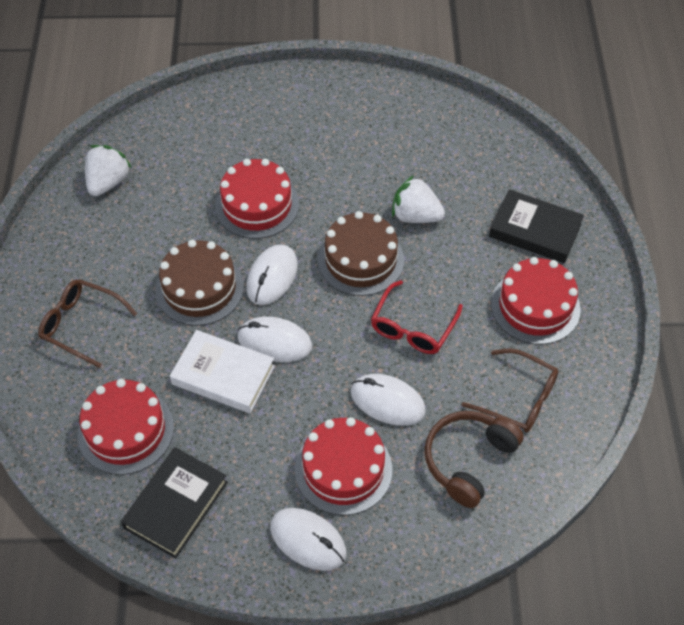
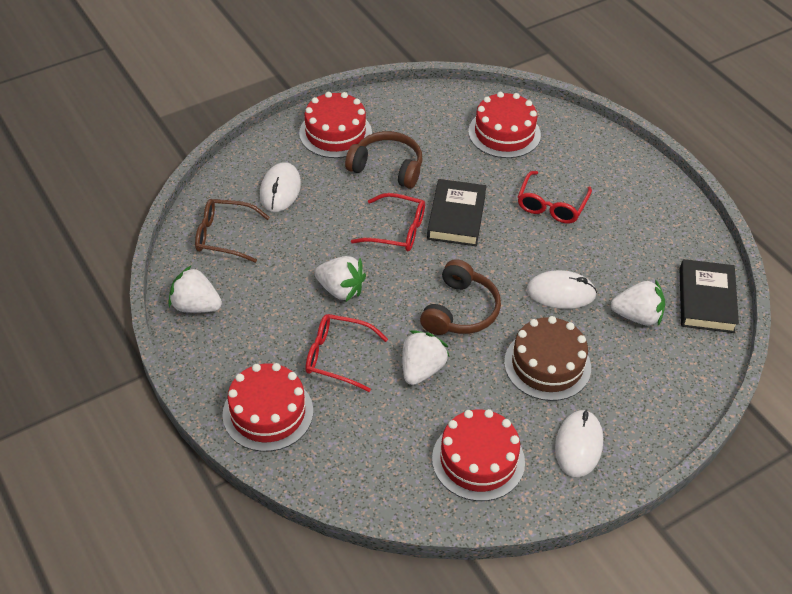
brown cake: [155,240,244,326] [318,211,404,296] = 2 -> [504,316,591,401] = 1
brown glasses: [38,279,137,368] [462,349,559,432] = 2 -> [195,199,270,263] = 1
brown headphones: [425,411,524,508] = 1 -> [345,131,422,189] [420,259,501,335] = 2
red glasses: [371,280,463,354] = 1 -> [305,314,388,392] [351,193,425,252] [518,171,592,224] = 3
white book: [170,330,275,413] = 1 -> none = 0
white mouse: [237,317,312,362] [246,244,298,305] [270,508,346,571] [351,374,426,426] = 4 -> [260,162,301,212] [526,270,597,309] [555,410,603,477] = 3
white strawberry: [85,145,132,196] [392,175,445,223] = 2 -> [168,265,222,313] [315,256,366,302] [402,330,450,385] [611,279,665,326] = 4

